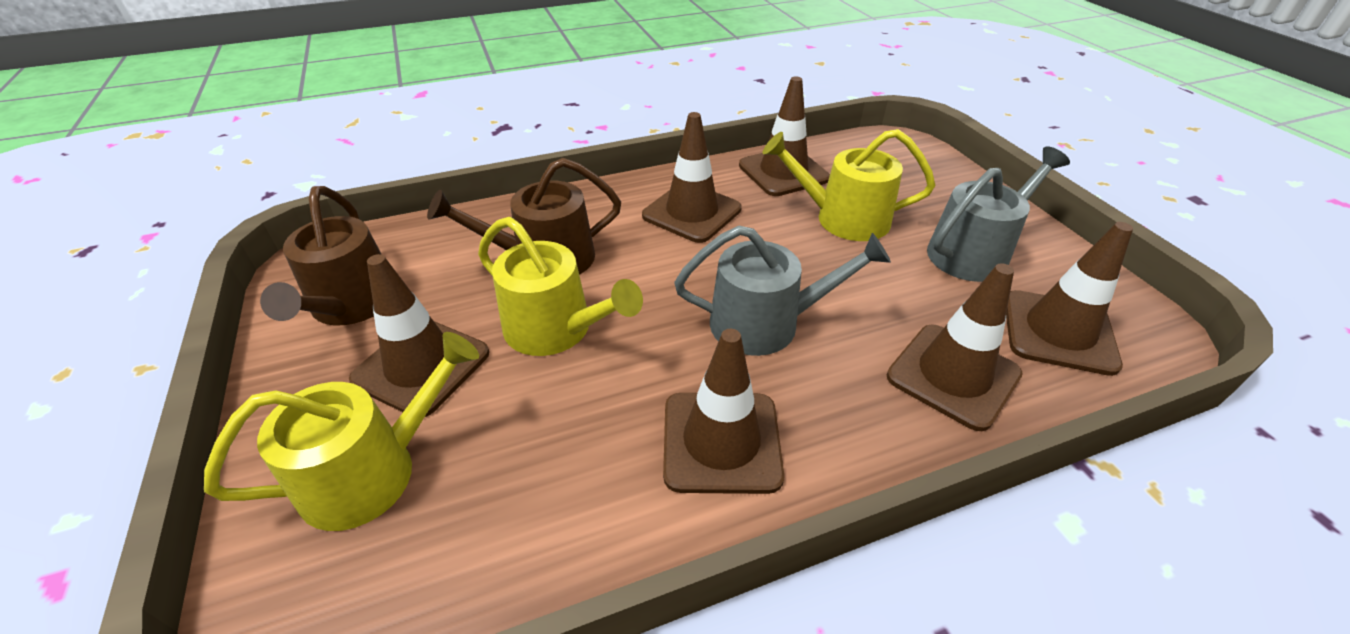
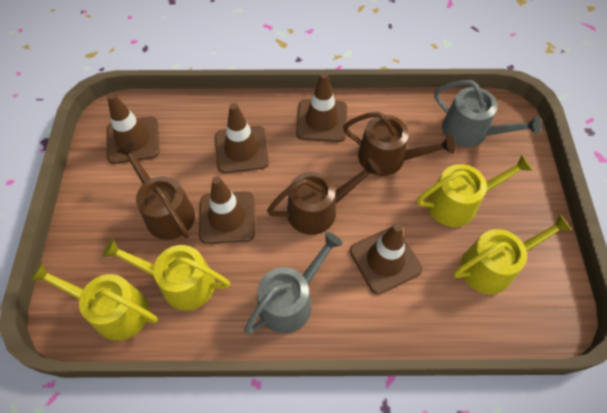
brown traffic cone: [349,254,489,417] [642,112,742,243] [663,329,784,494] [739,76,830,196] [887,263,1023,431] [1006,222,1133,376] = 6 -> [107,93,159,164] [199,176,255,244] [215,103,269,173] [296,72,347,142] [350,223,422,294] = 5
brown watering can: [260,186,382,325] [427,158,621,275] = 2 -> [116,142,195,240] [267,158,381,235] [343,112,456,176] = 3
yellow watering can: [204,332,479,531] [478,217,643,356] [763,129,936,241] = 3 -> [29,262,158,341] [102,238,230,311] [417,155,533,227] [453,214,572,294] = 4

